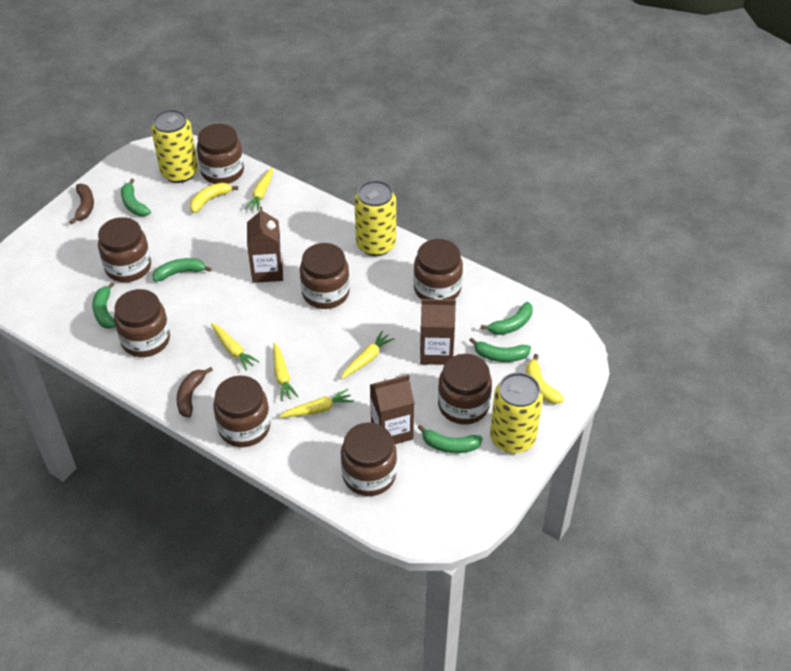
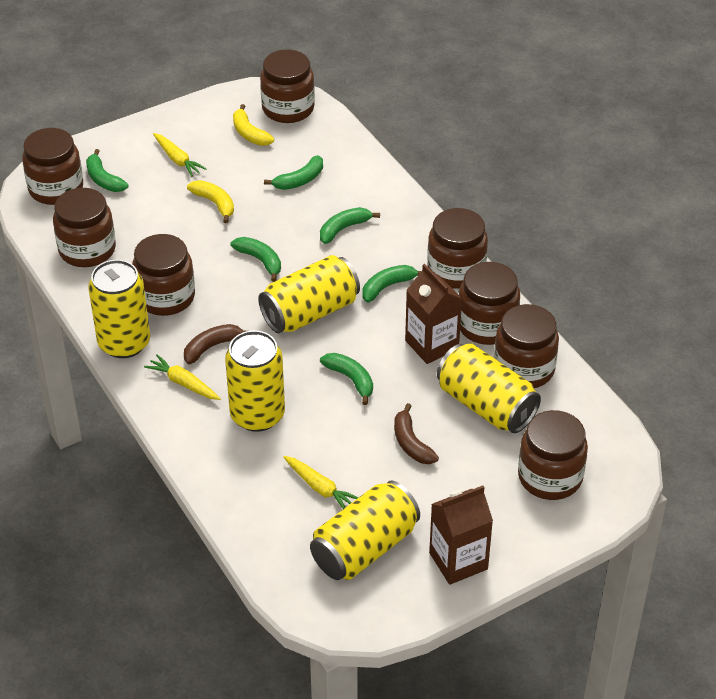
brown carton: [247,207,283,283] [370,375,414,444] [420,298,456,365] = 3 -> [405,264,462,364] [429,486,493,585] = 2
yellow can: [151,109,198,183] [354,180,396,256] [490,372,543,453] = 3 -> [88,260,150,358] [225,330,285,432] [258,255,360,333] [310,481,420,580] [437,343,541,433] = 5
yellow carrot: [211,323,260,370] [245,167,273,212] [273,343,298,401] [279,389,354,418] [341,331,395,379] = 5 -> [144,354,221,400] [153,133,206,177] [283,456,358,509] = 3

